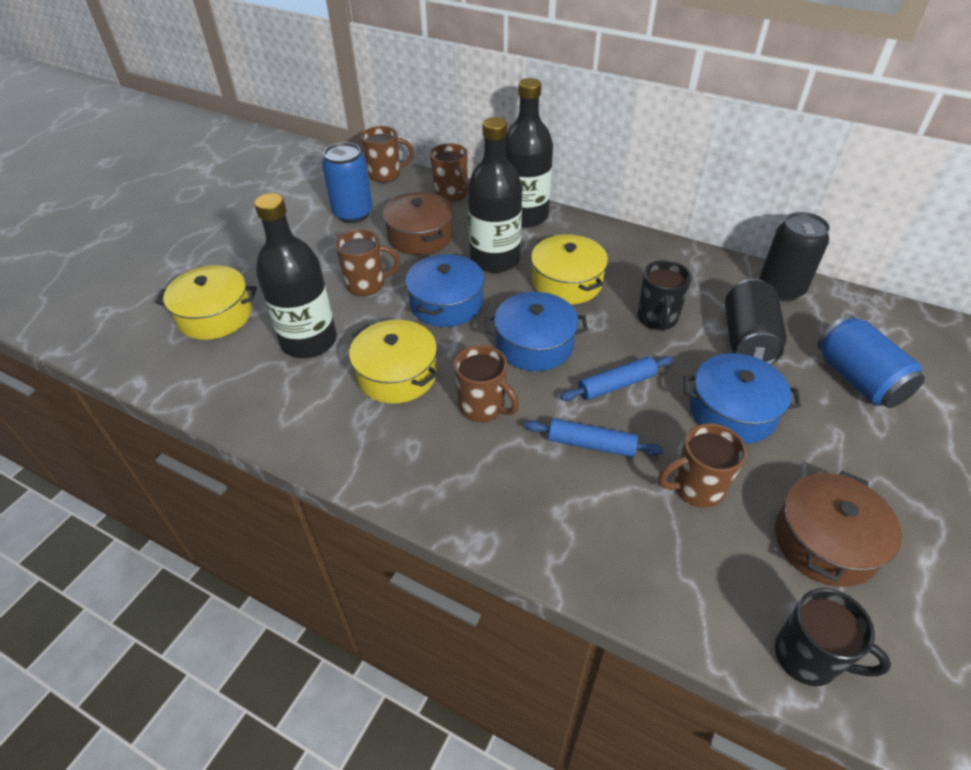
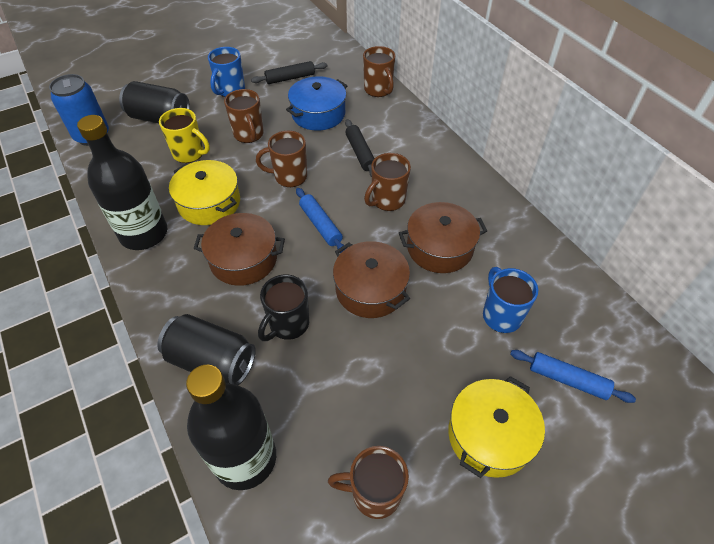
black bottle: [255,193,337,358] [468,117,522,273] [505,78,553,228] = 3 -> [77,115,167,250] [186,365,276,490] = 2
black mug: [638,260,692,331] [775,588,891,686] = 2 -> [258,274,309,341] = 1
black rolling pin: none = 0 -> [251,61,327,84] [345,119,375,177] = 2
blue can: [322,142,373,223] [817,315,925,408] = 2 -> [49,74,109,146] = 1
blue mug: none = 0 -> [208,47,245,97] [483,267,538,333] = 2
blue pot: [405,253,484,327] [485,292,588,371] [684,353,801,444] = 3 -> [286,76,348,131] = 1
brown pot: [383,192,453,255] [775,471,902,587] = 2 -> [193,213,285,286] [333,241,410,318] [399,202,487,273] = 3
yellow mug: none = 0 -> [159,108,210,163] = 1
yellow pot: [156,265,257,340] [349,320,438,404] [531,234,608,304] = 3 -> [169,160,240,225] [448,376,545,478] = 2

